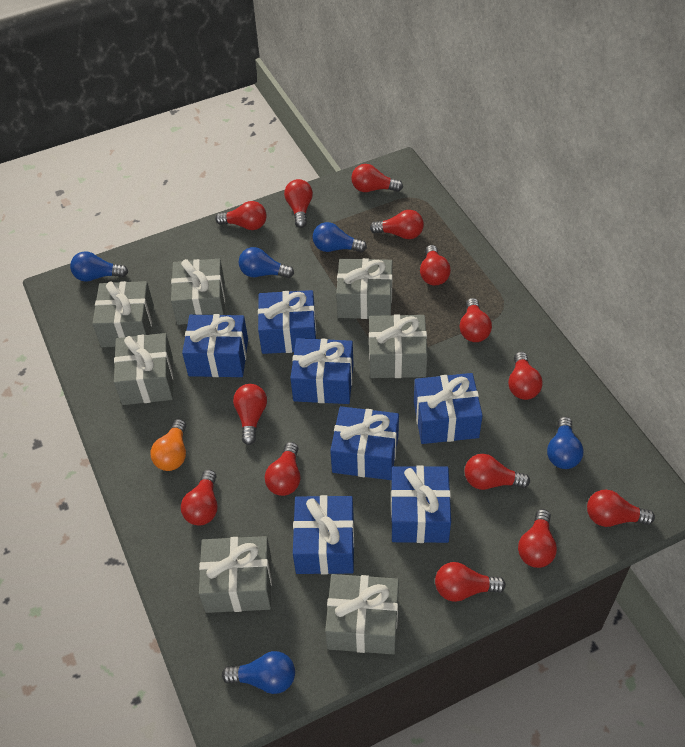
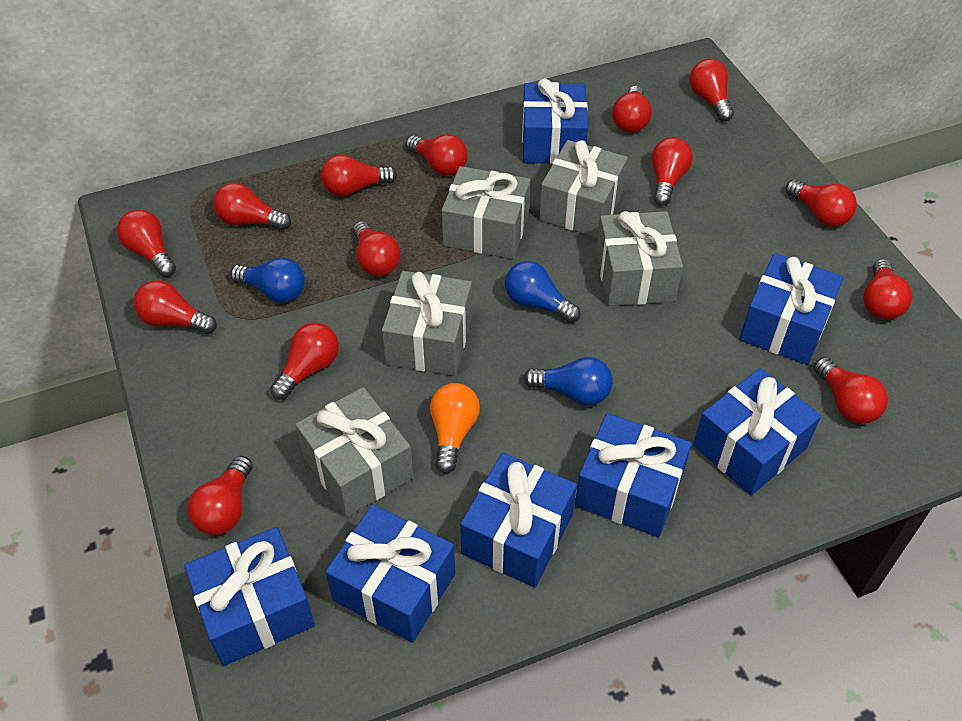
blue light bulb: [70,251,128,282] [222,651,295,694] [239,247,294,278] [313,222,367,252] [547,417,583,469] = 5 -> [230,257,305,303] [505,261,581,323] [524,357,613,406] = 3
grey gift: [92,281,154,347] [114,333,173,405] [171,259,225,325] [199,536,272,613] [325,574,399,654] [336,258,392,319] [369,314,428,378] = 7 -> [295,387,413,517] [382,271,472,376] [442,166,530,259] [539,140,628,238] [596,211,683,306] = 5

